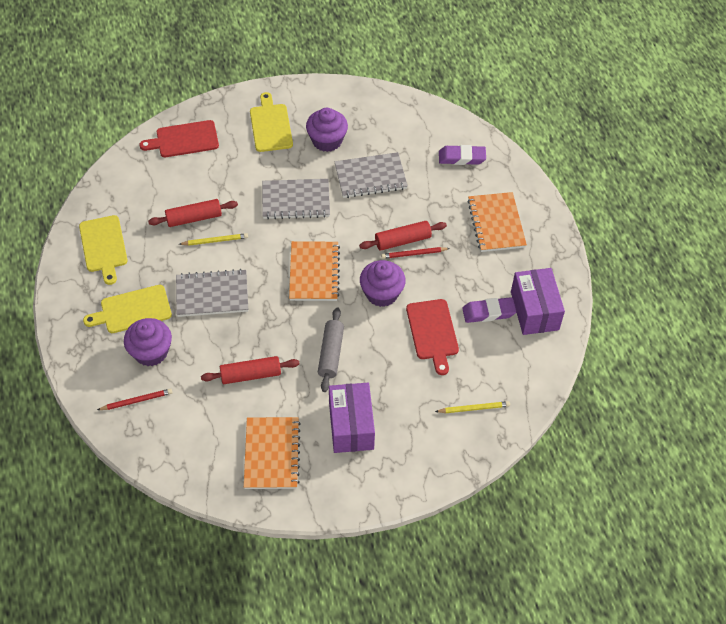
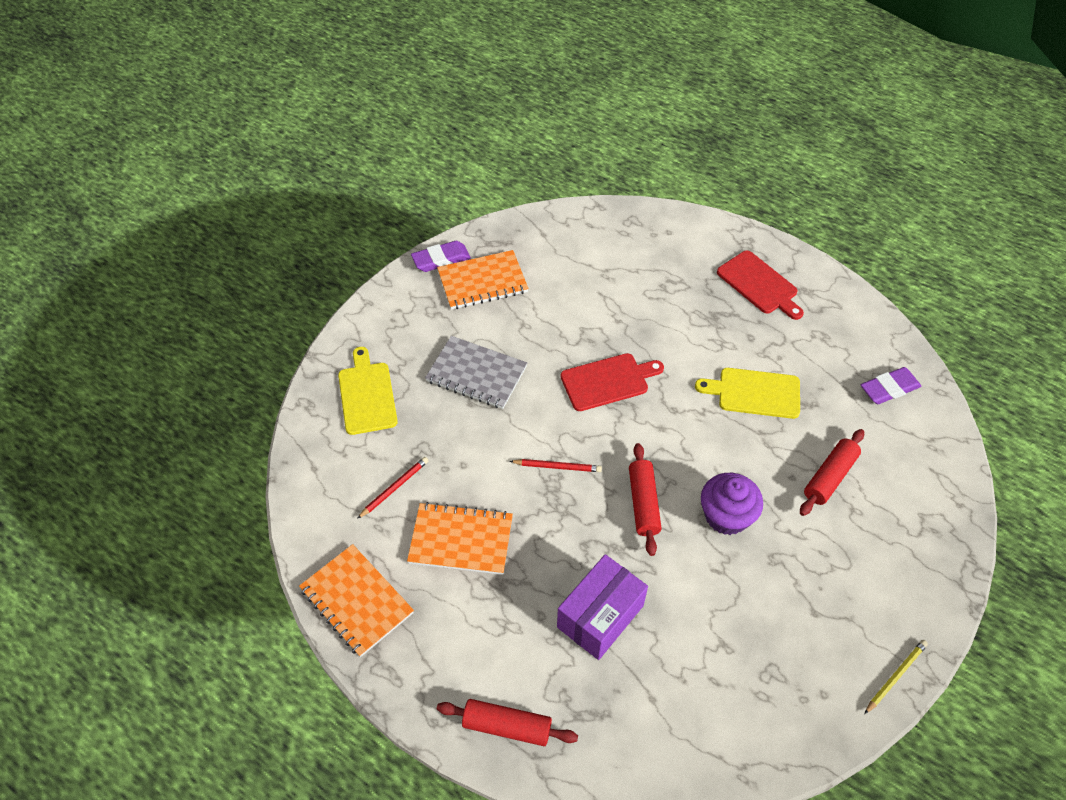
grey notebook: [176,269,248,317] [262,179,330,220] [335,152,408,198] = 3 -> [425,336,527,409] = 1
grey rolling pin: [318,307,344,392] = 1 -> none = 0
purple box: [329,383,375,453] [511,268,565,335] = 2 -> [557,554,648,660] = 1
purple cupcake: [124,318,172,366] [306,108,348,152] [360,260,406,307] = 3 -> [701,473,763,535] = 1
yellow cutting board: [79,215,128,285] [83,285,172,333] [250,92,293,152] = 3 -> [338,347,398,435] [695,368,800,419] = 2
yellow pencil: [179,233,248,246] [435,401,510,413] = 2 -> [864,640,928,714] = 1

